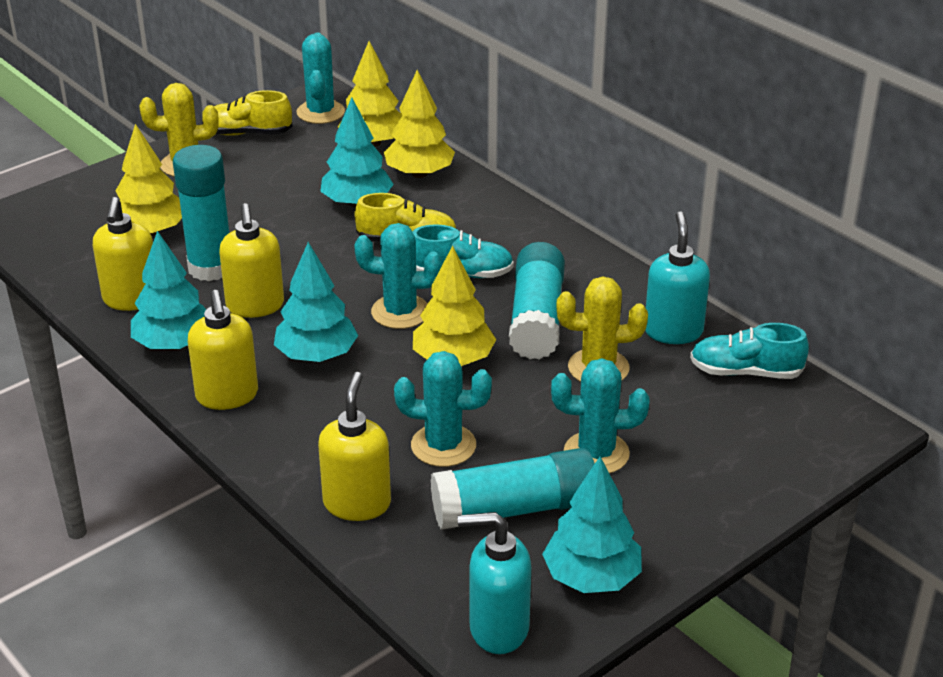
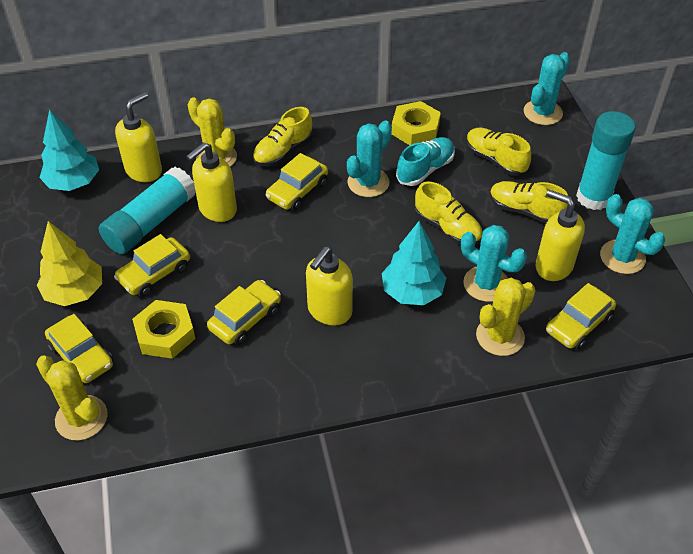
turquoise glue stick: [173,145,229,281] [431,448,595,530] [509,242,565,360] = 3 -> [99,167,196,254] [576,111,636,210] = 2
turquoise shoe: [412,224,514,278] [690,323,809,379] = 2 -> [396,137,455,186] = 1
turquoise soap dispenser: [457,512,531,654] [645,211,710,344] = 2 -> none = 0
turquoise tree: [131,231,206,350] [274,242,358,362] [320,97,394,208] [542,457,642,593] = 4 -> [39,109,99,191] [382,221,446,305] = 2
yellow cactus: [139,83,219,177] [556,277,648,382] = 2 -> [36,355,108,440] [188,97,237,167] [476,278,536,356] = 3
yellow car: none = 0 -> [45,314,114,383] [114,234,190,297] [207,280,281,345] [266,153,328,211] [546,283,616,350] = 5
yellow nut: none = 0 -> [132,300,196,359] [391,101,441,145] = 2
yellow shoe: [202,90,292,136] [355,193,457,242] = 2 -> [253,107,313,167] [414,182,482,245] [466,127,531,176] [490,181,568,223] = 4
yellow tree: [116,124,182,236] [338,41,402,147] [384,70,455,178] [413,246,496,366] = 4 -> [37,221,102,306] = 1

